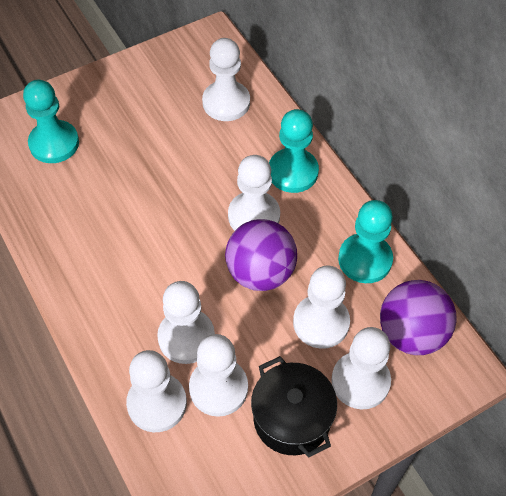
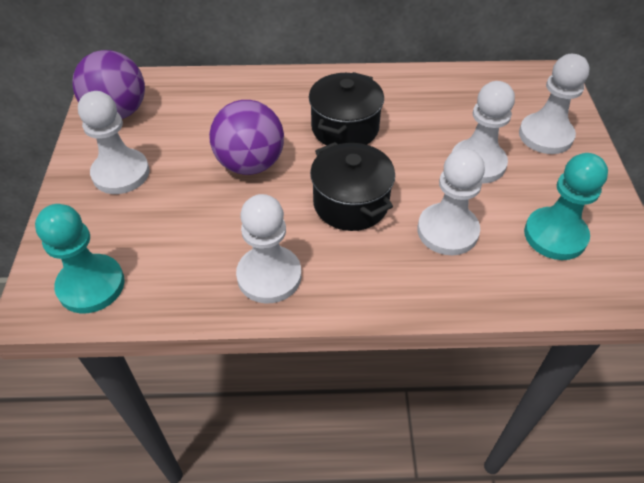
black pot: [251,356,337,457] = 1 -> [309,72,384,146] [310,142,395,231] = 2
turquoise pawn: [23,80,79,163] [269,109,319,193] [338,200,393,283] = 3 -> [35,204,125,313] [524,153,608,260] = 2
white pawn: [126,350,187,432] [157,281,215,364] [189,334,248,417] [202,38,250,121] [228,155,280,231] [293,266,350,349] [331,327,391,410] = 7 -> [78,91,150,194] [236,194,301,303] [417,148,485,255] [452,81,515,184] [519,54,590,154] = 5

